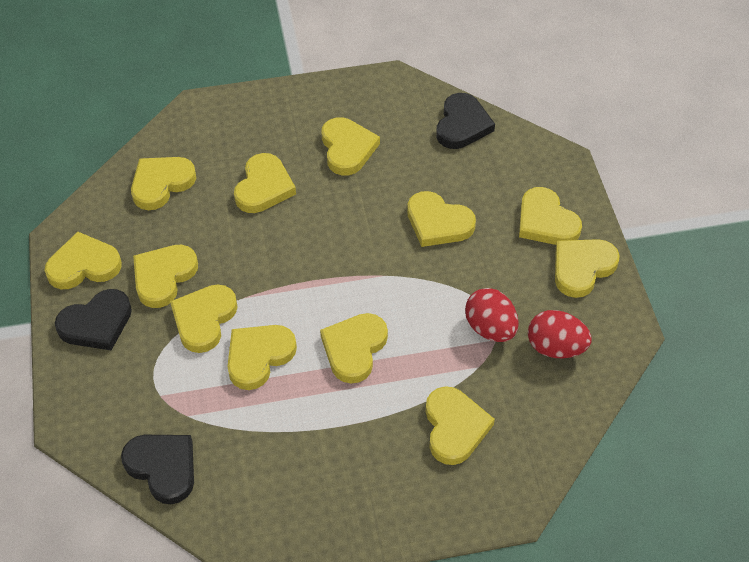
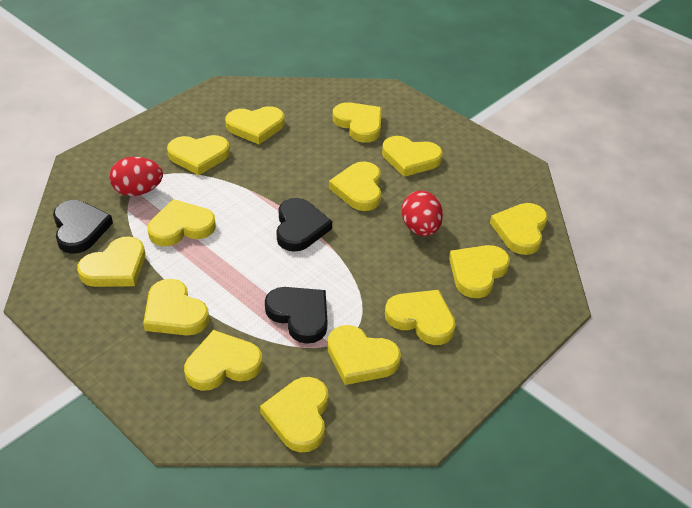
yellow heart: [44,232,122,289] [131,157,196,210] [133,245,198,308] [170,284,237,353] [227,325,297,390] [234,153,296,213] [320,313,388,384] [321,117,380,175] [407,191,476,247] [426,386,495,465] [519,187,582,245] [555,239,620,298] = 12 -> [77,236,145,287] [143,279,209,335] [148,199,216,246] [167,135,230,175] [184,330,263,391] [225,106,285,144] [260,377,329,452] [327,325,401,385] [329,162,381,211] [333,102,382,143] [382,136,443,177] [385,290,456,345] [449,245,510,298] [490,203,548,255] = 14

